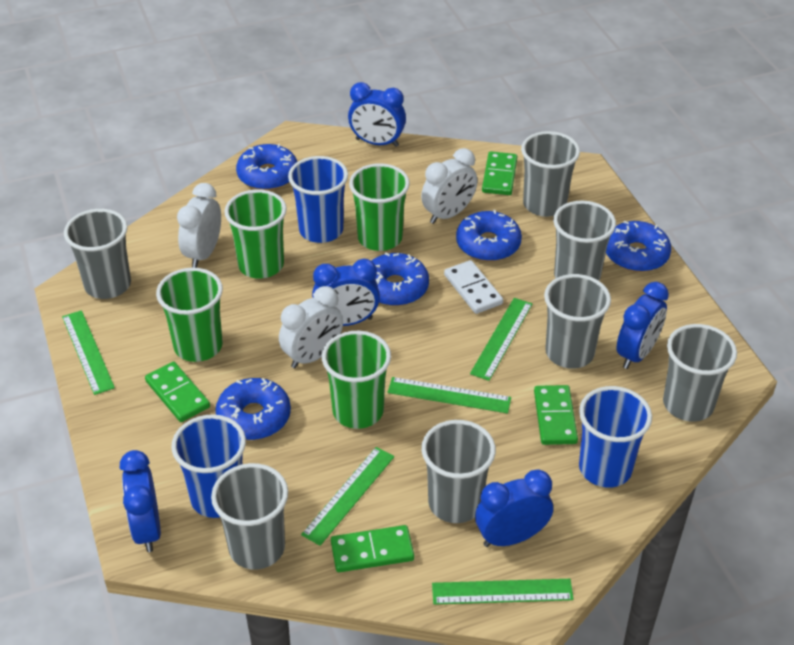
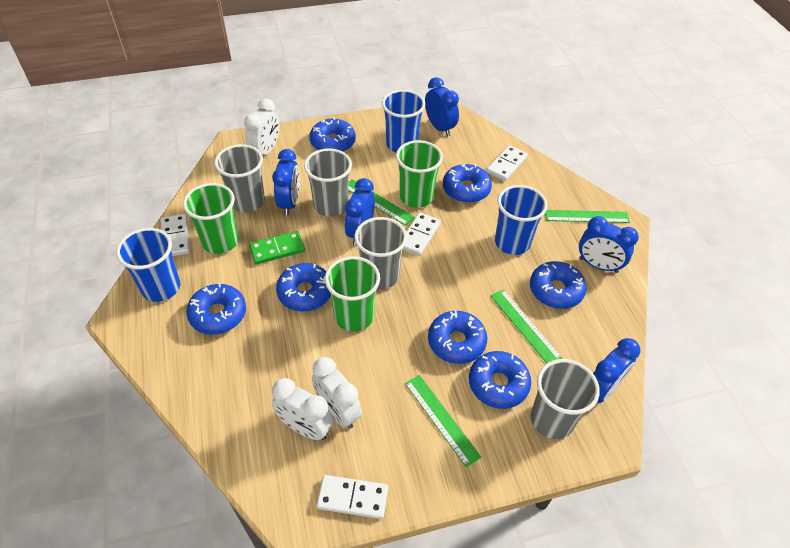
blue donut: [215,378,291,440] [236,144,297,190] [372,252,429,306] [456,210,522,261] [606,221,671,272] = 5 -> [186,283,246,335] [276,263,331,311] [309,117,356,152] [428,311,487,364] [443,164,492,203] [469,351,531,409] [530,261,586,309] = 7
green cup: [156,268,223,362] [225,189,287,279] [322,331,391,429] [349,163,410,251] = 4 -> [183,183,239,254] [325,256,380,331] [396,140,443,208] = 3
green domino: [145,362,210,422] [331,525,414,572] [482,151,517,195] [534,385,578,445] = 4 -> [249,231,305,265] = 1
green ruler: [62,310,115,395] [301,447,394,546] [388,377,511,413] [432,579,574,605] [470,298,532,381] = 5 -> [348,179,415,226] [405,375,481,467] [491,289,562,363] [545,210,630,223] = 4
grey cup: [64,209,131,299] [211,463,288,570] [421,420,496,523] [521,131,580,217] [544,274,611,369] [553,200,616,281] [663,324,737,422] = 7 -> [214,144,265,213] [304,148,352,217] [354,217,407,290] [531,359,600,439] = 4
white domino: [444,260,503,314] = 1 -> [161,214,190,256] [317,475,388,519] [403,212,441,256] [486,145,528,181] = 4

